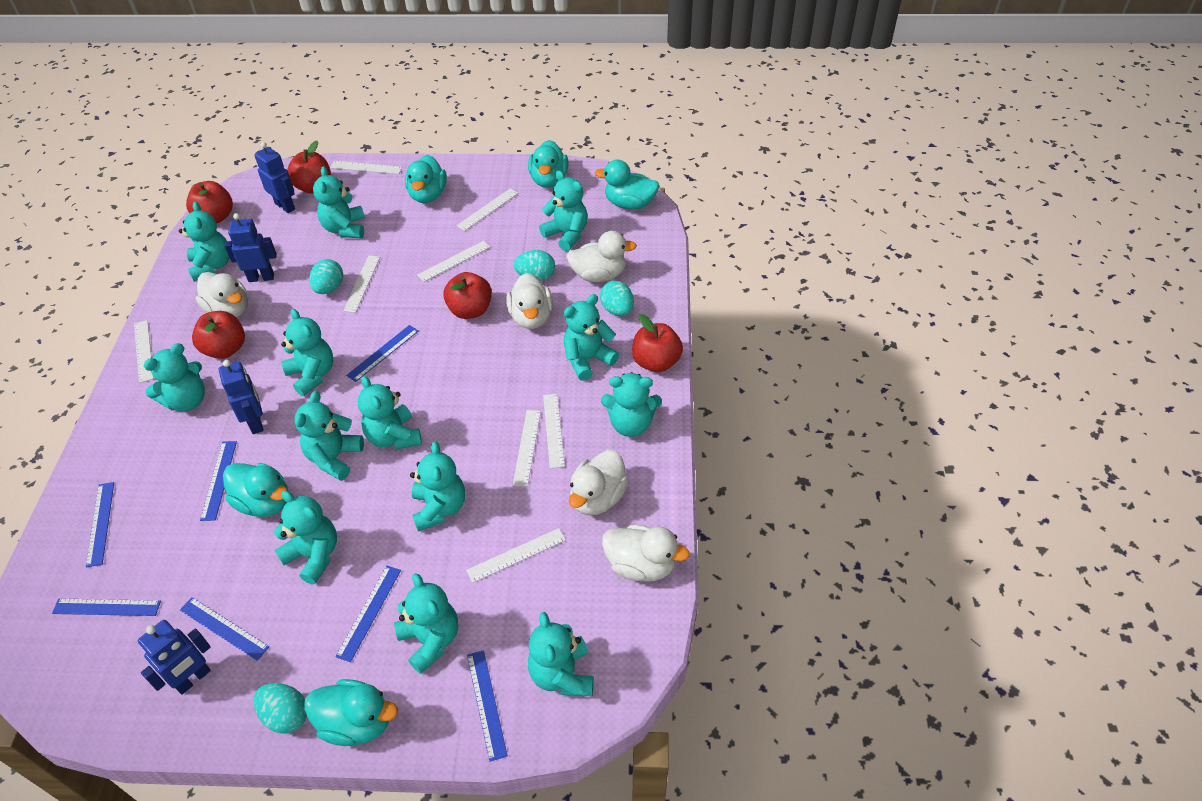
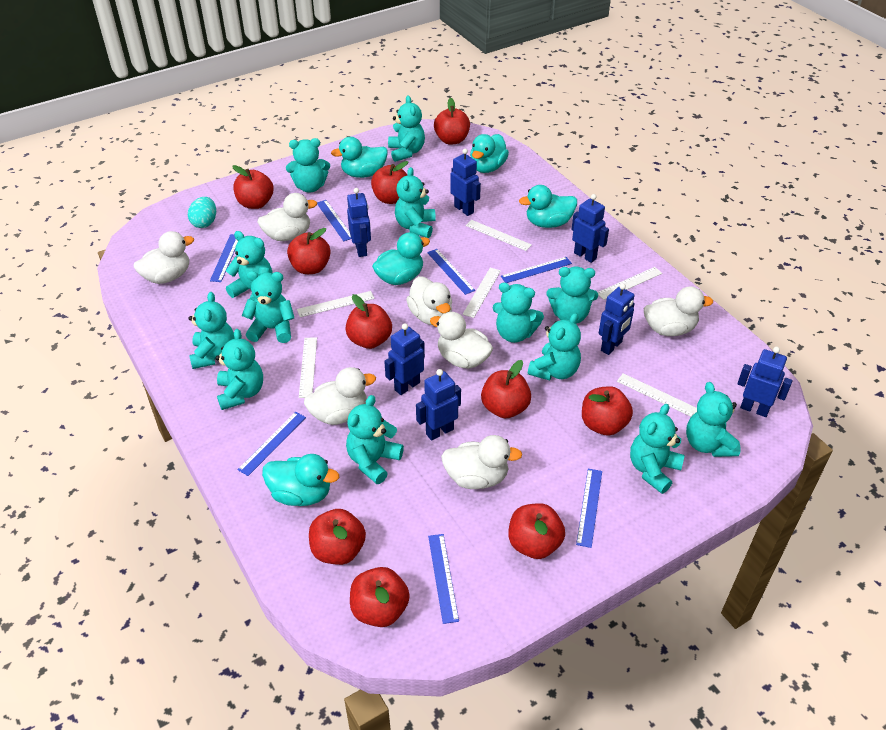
blue robot: [138,620,211,695] [219,360,264,434] [224,213,277,282] [254,142,295,213] = 4 -> [347,188,371,257] [384,323,425,395] [416,369,461,441] [450,149,481,216] [572,194,609,263] [599,283,635,355] [737,347,792,417] = 7
red apple: [186,181,233,224] [192,311,245,359] [287,141,331,194] [443,272,492,319] [632,314,683,372] = 5 -> [232,165,274,209] [287,228,331,274] [309,509,366,565] [345,294,392,349] [350,567,410,627] [371,161,408,204] [434,98,470,144] [481,360,531,418] [508,503,565,559] [582,386,633,436] = 10
turquoise egg: [254,683,307,734] [309,259,343,294] [514,250,555,281] [600,281,634,316] = 4 -> [188,197,216,228] = 1
white duck: [196,272,248,318] [507,273,553,329] [566,231,637,282] [569,450,629,515] [602,525,690,582] = 5 -> [134,231,194,284] [257,193,317,241] [304,367,376,425] [406,276,452,325] [430,312,493,369] [441,435,522,489] [644,286,713,336] = 7
white ruler: [134,320,154,383] [330,161,402,174] [343,255,380,313] [417,241,490,282] [456,188,518,231] [466,528,566,583] [513,410,541,487] [543,394,565,468] = 8 -> [297,291,375,317] [299,337,317,398] [462,268,501,318] [465,220,532,251] [598,267,662,300] [617,373,697,417] = 6

